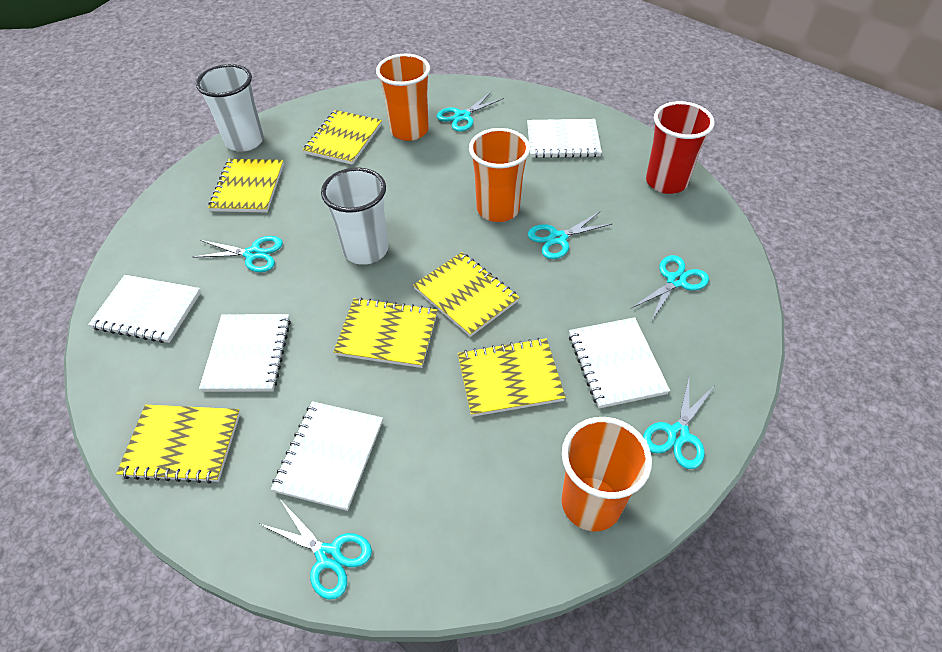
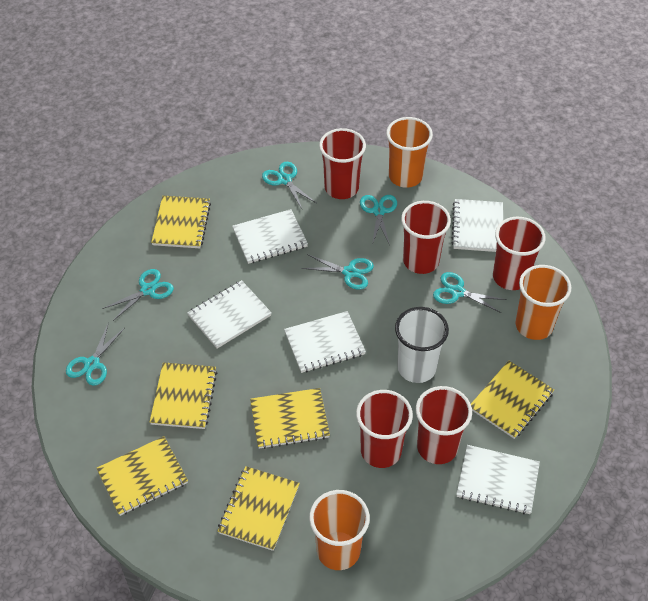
red cup: [646,101,715,194] = 1 -> [319,128,366,199] [356,390,413,468] [401,201,451,274] [416,386,472,464] [493,217,546,290] = 5
white cup: [196,64,264,152] [321,168,388,265] = 2 -> [395,307,449,383] = 1

